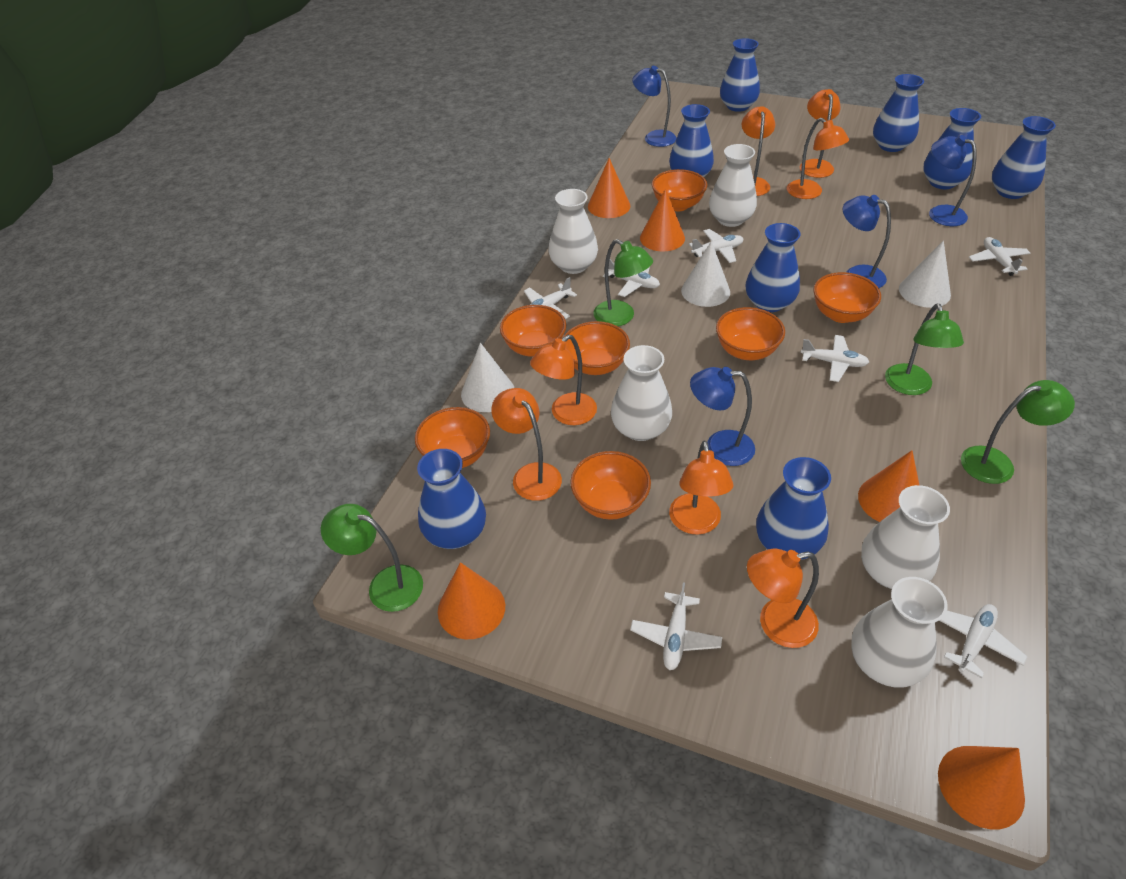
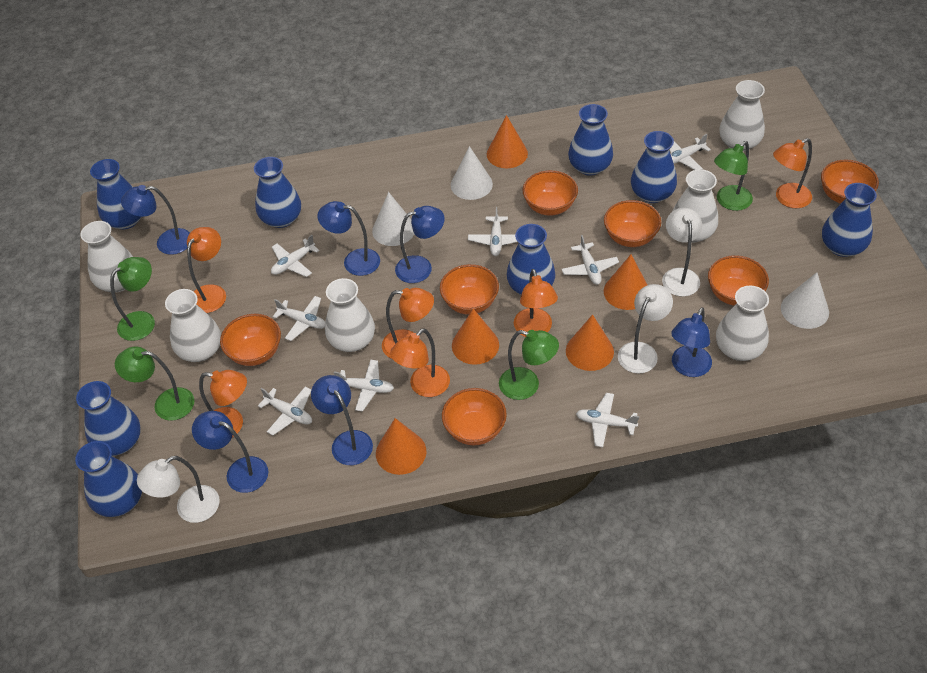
blue lamp: [632,66,676,147] [690,367,755,466] [843,195,891,288] [929,135,977,226] = 4 -> [121,185,190,255] [192,411,268,493] [311,375,373,465] [318,201,380,276] [395,206,445,283] [671,307,712,377] = 6
orange lamp: [492,388,562,501] [530,335,597,425] [669,441,733,535] [742,106,775,196] [747,549,819,648] [787,118,849,199] [800,89,840,178] = 7 -> [187,227,226,313] [199,370,247,438] [382,288,434,359] [390,328,450,397] [514,269,558,337] [773,138,812,208] = 6
white lamp: none = 0 -> [137,456,220,523] [618,284,673,374] [662,208,702,296] = 3
white plane: [524,277,577,319] [603,259,660,297] [630,582,722,670] [689,229,743,263] [800,335,869,382] [939,604,1028,678] [969,237,1031,276] = 7 -> [258,386,312,435] [271,235,320,277] [273,296,325,341] [334,360,394,411] [468,207,518,256] [561,235,619,285] [576,393,639,447] [669,134,711,170] = 8
white vase: [548,189,598,274] [611,345,672,441] [709,144,757,227] [851,577,948,688] [861,485,950,589] = 5 -> [80,221,133,292] [165,289,221,362] [325,278,375,352] [673,169,718,243] [716,286,769,361] [719,80,765,151] = 6

